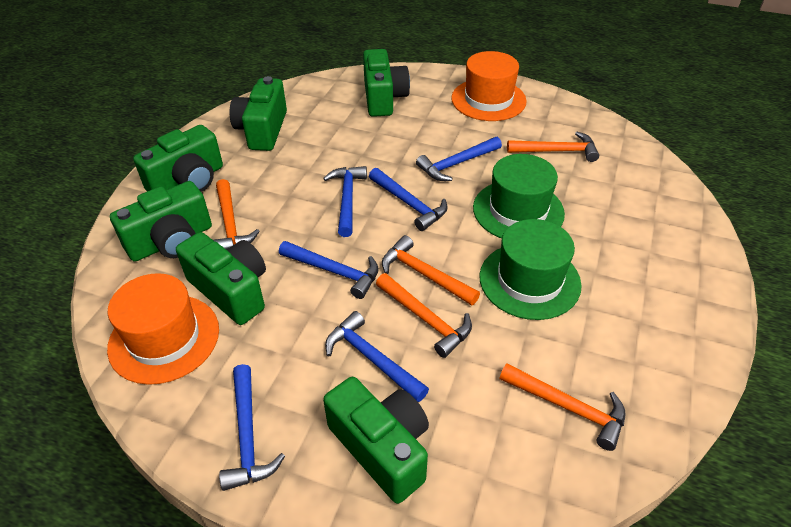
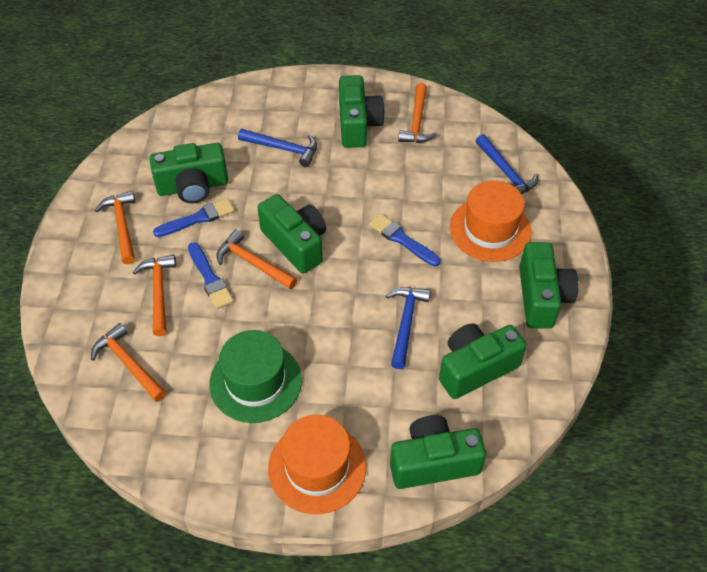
blue brush: none = 0 -> [153,198,235,237] [188,242,233,309] [369,214,440,266] = 3
blue hammer: [219,364,285,491] [279,241,379,299] [323,166,367,237] [325,311,429,402] [369,168,448,231] [416,137,502,181] = 6 -> [238,129,317,167] [386,287,431,369] [476,134,538,194] = 3
green hat: [473,154,565,238] [480,219,582,320] = 2 -> [210,330,302,423] = 1

